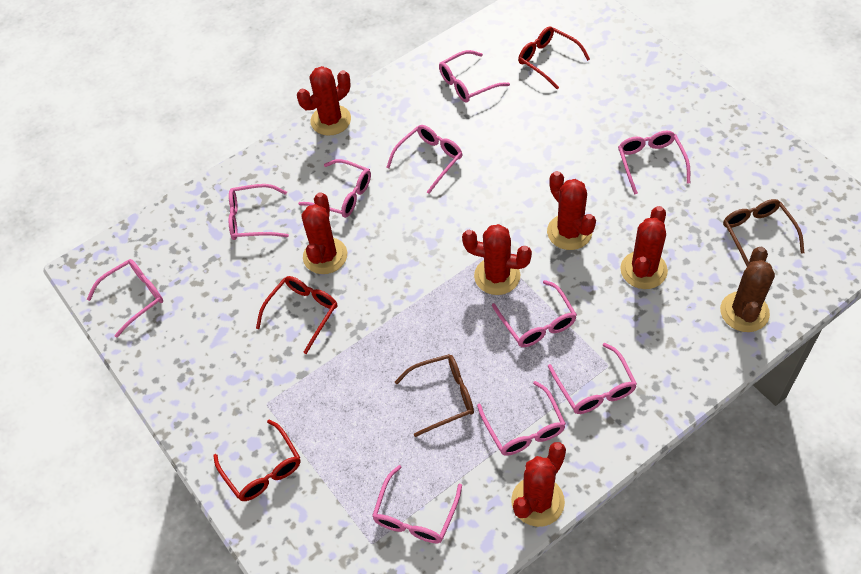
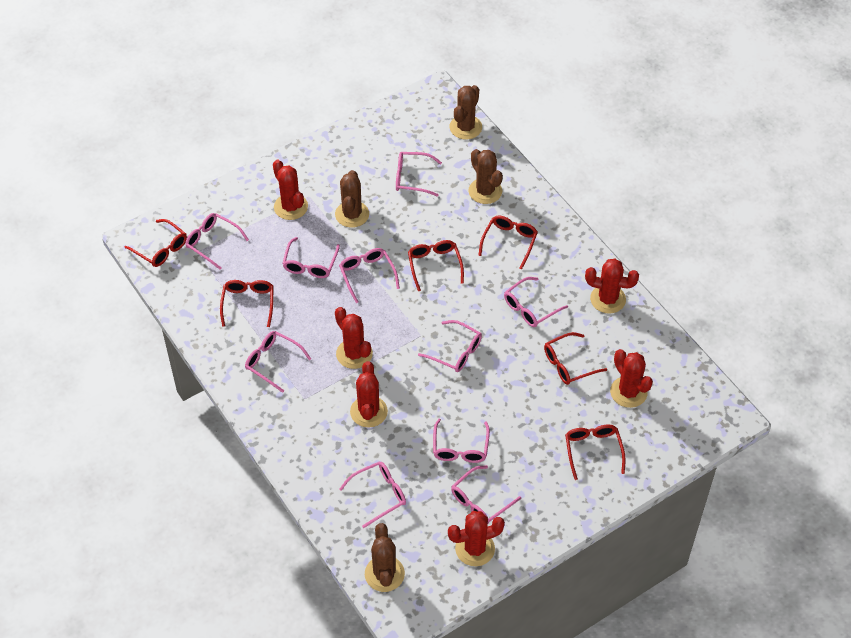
brown cactus: [720,247,775,332] = 1 -> [335,170,369,228] [365,523,405,592] [449,85,482,140] [468,149,503,204] = 4
brown glasses: [395,354,474,437] [723,199,804,266] = 2 -> none = 0
red glasses: [214,420,300,501] [256,276,337,354] [518,26,590,89] = 3 -> [125,219,187,267] [220,280,273,327] [408,240,464,291] [478,216,538,269] [544,332,607,385] [565,424,626,480] = 6

